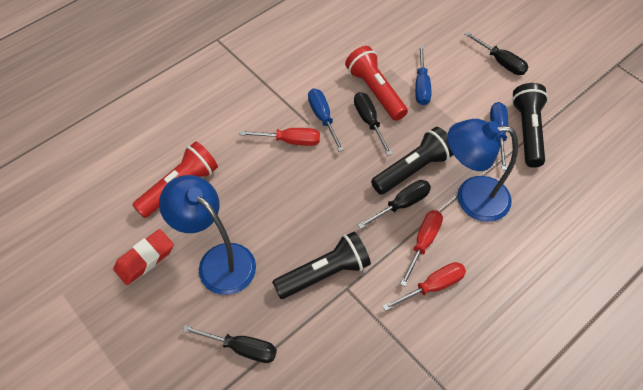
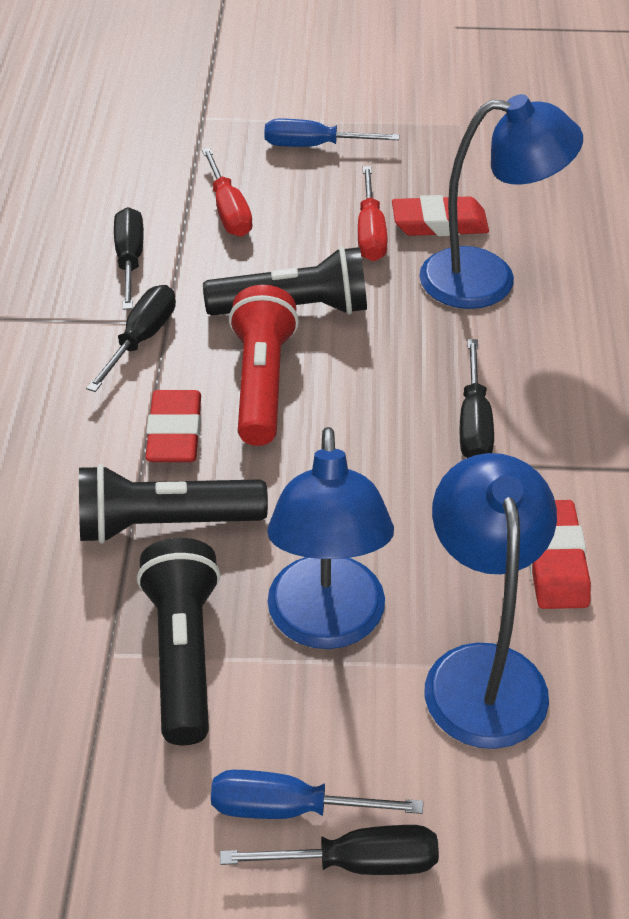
blue lamp: [159,175,256,295] [447,119,518,222] = 2 -> [267,427,394,649] [419,94,583,309] [425,453,557,749] = 3
blue screwdriver: [308,89,344,152] [415,45,431,105] [490,102,508,170] = 3 -> [211,770,423,819] [264,119,399,147] = 2
red eraser: [113,229,174,285] = 1 -> [145,390,201,462] [392,195,489,236] [529,500,591,609] = 3
red flashlight: [132,141,218,218] [345,46,408,121] = 2 -> [229,285,299,446] = 1
red screwdriver: [239,128,320,146] [382,262,466,311] [400,210,443,287] = 3 -> [202,148,252,237] [358,166,387,261] = 2

